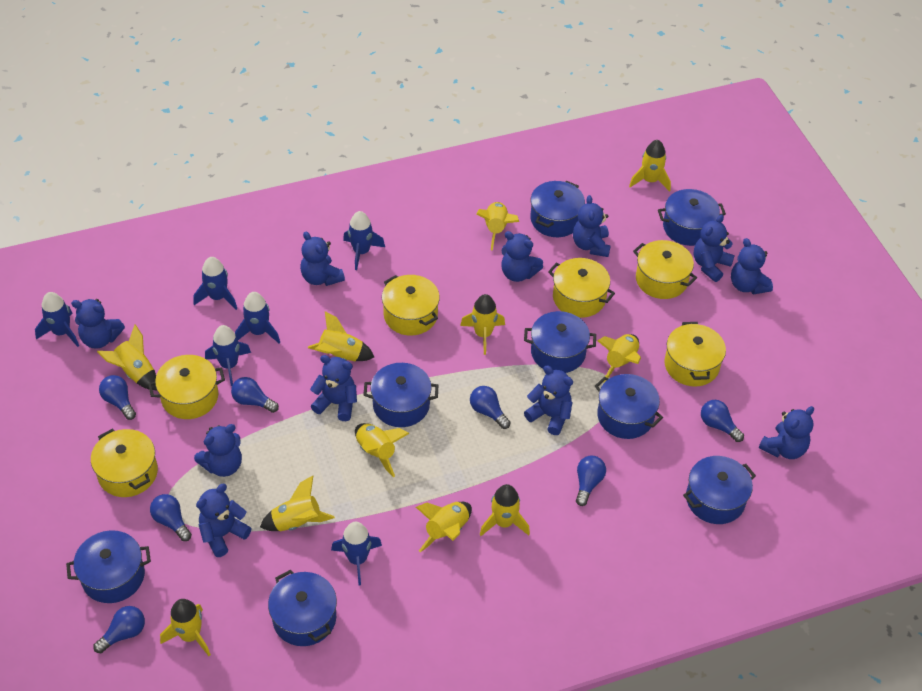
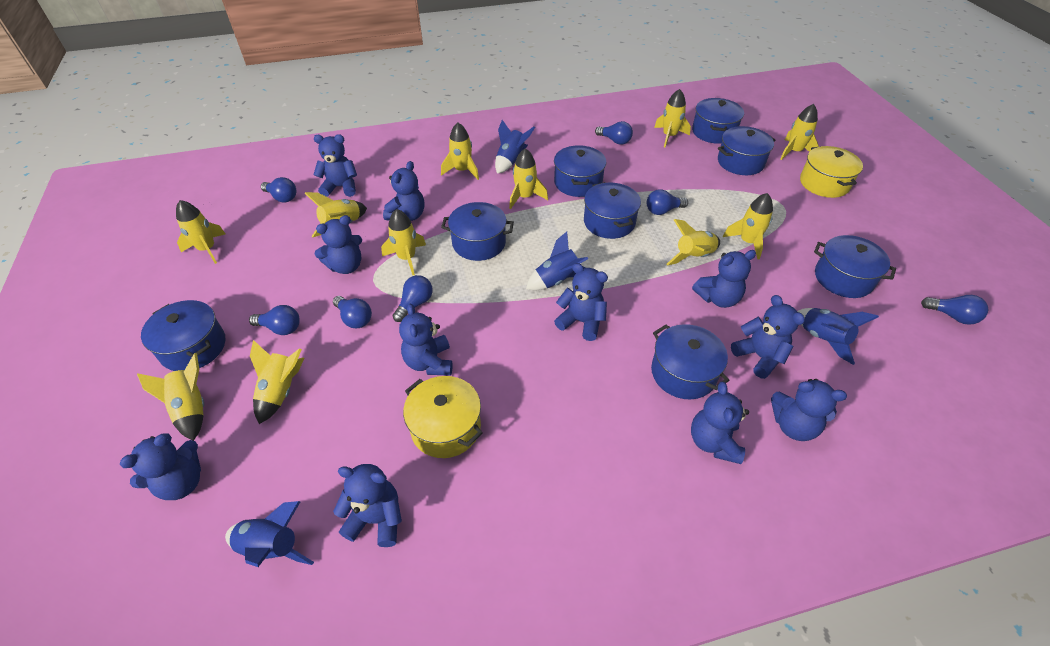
blue rocket: [35,292,79,347] [193,257,237,310] [205,325,251,386] [235,292,280,343] [331,522,382,585] [343,211,385,270] = 6 -> [225,501,314,567] [495,120,535,174] [526,232,588,290] [797,308,879,365] = 4
yellow pot: [91,429,158,497] [148,355,225,419] [382,275,440,336] [548,258,615,318] [633,240,697,299] [664,322,726,387] = 6 -> [403,376,483,458] [800,146,863,198] = 2

